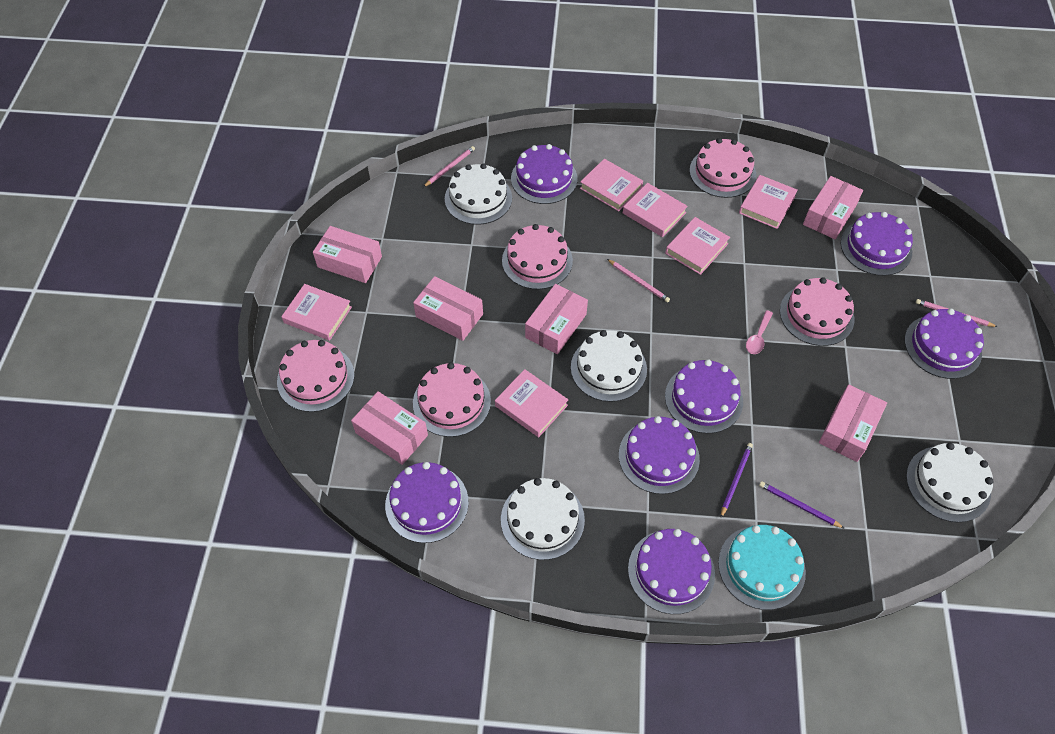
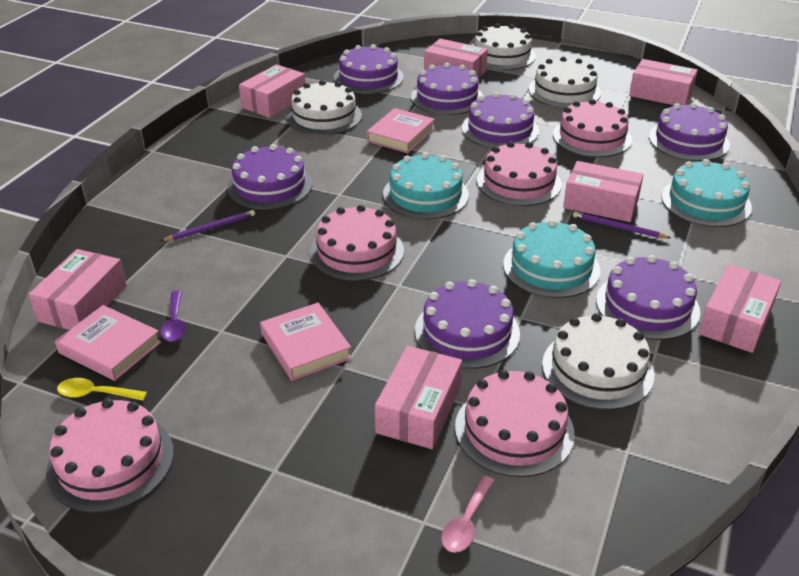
pink book: [281,284,352,341] [495,369,568,437] [580,159,643,211] [623,183,688,237] [665,217,730,275] [739,175,798,229] = 6 -> [55,305,161,381] [260,303,352,381] [366,108,435,153] = 3
pink box: [313,226,382,283] [351,391,428,465] [413,276,483,341] [525,284,588,354] [803,176,863,239] [819,385,887,462] = 6 -> [28,249,127,330] [239,64,305,118] [375,346,462,449] [424,39,488,79] [563,161,644,222] [629,59,698,105] [698,264,781,353] = 7
pink pencil: [423,146,475,187] [607,259,670,302] [916,299,997,327] = 3 -> none = 0
purple spoon: none = 0 -> [160,291,186,341] = 1
turquoise cake: [718,525,806,610] = 1 -> [383,152,469,219] [503,219,600,298] [661,159,752,227] = 3
yellow spoon: none = 0 -> [57,378,147,401] = 1

